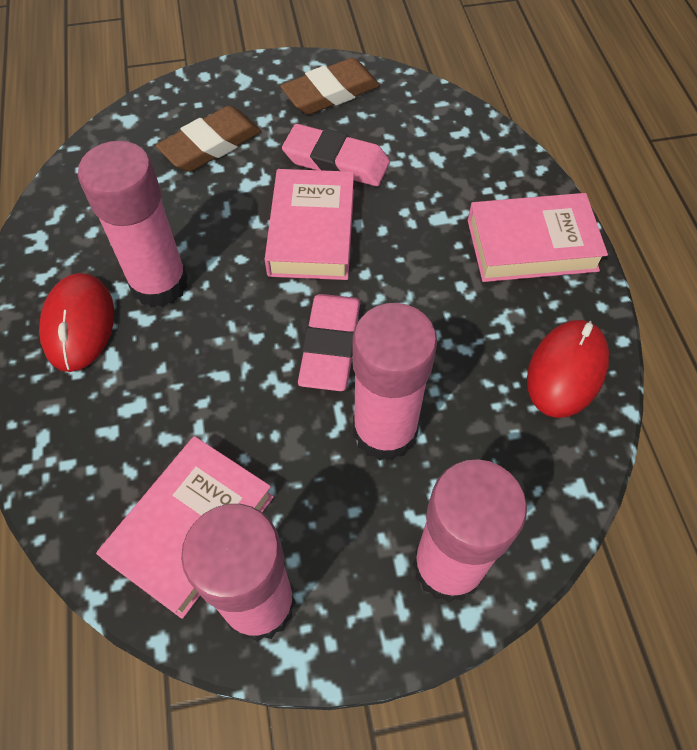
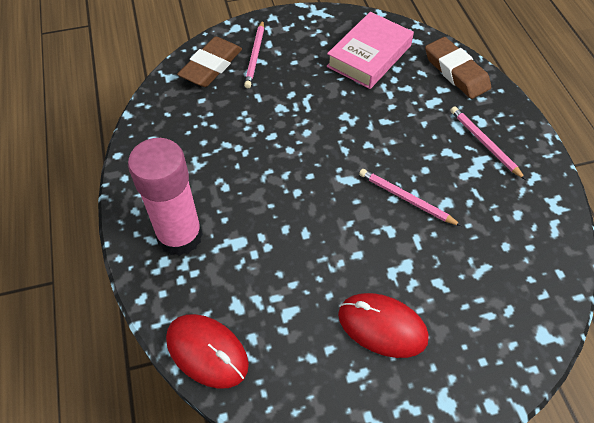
pink book: [96,436,273,619] [265,169,354,280] [468,193,608,282] = 3 -> [327,12,414,89] = 1
pink eraser: [282,124,390,186] [298,294,361,391] = 2 -> none = 0
pink glue stick: [78,141,188,307] [181,504,296,642] [352,303,437,461] [413,459,527,603] = 4 -> [128,138,203,256] = 1
pink pencil: none = 0 -> [244,20,264,88] [359,169,461,226] [450,106,526,180] = 3

